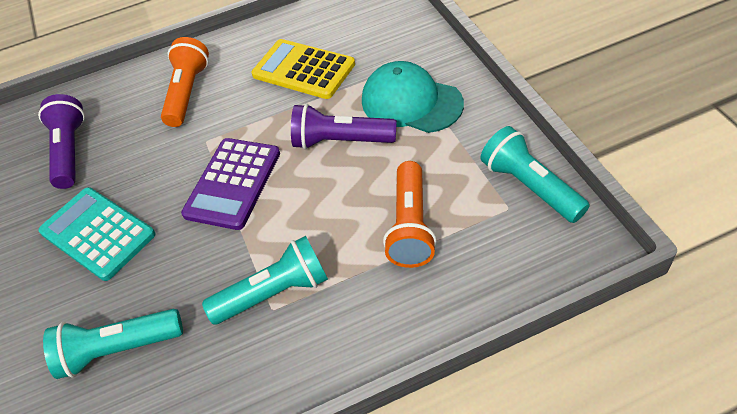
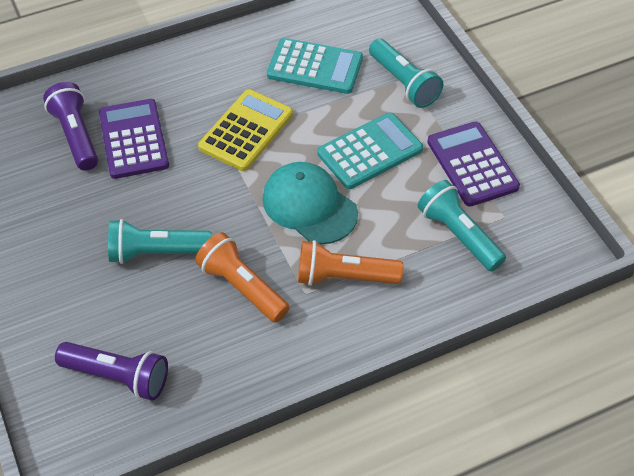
purple calculator: [181,138,280,230] = 1 -> [99,99,169,179] [427,121,520,207] = 2
turquoise calculator: [38,187,155,281] = 1 -> [267,38,363,94] [317,112,423,189] = 2

